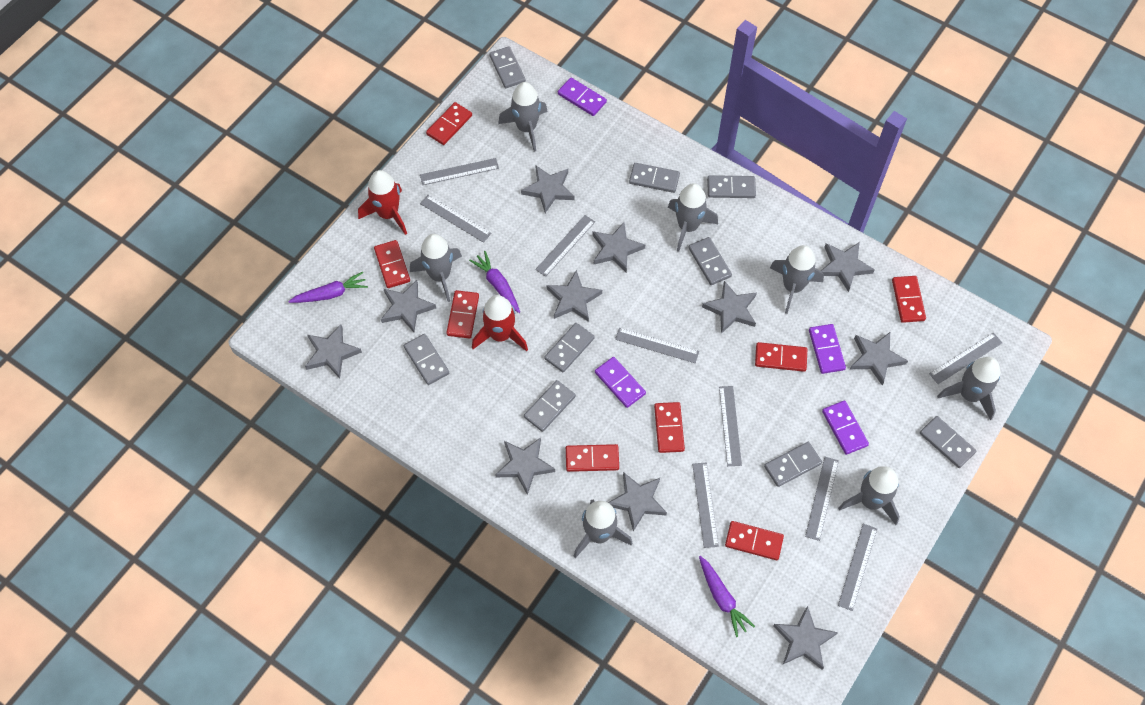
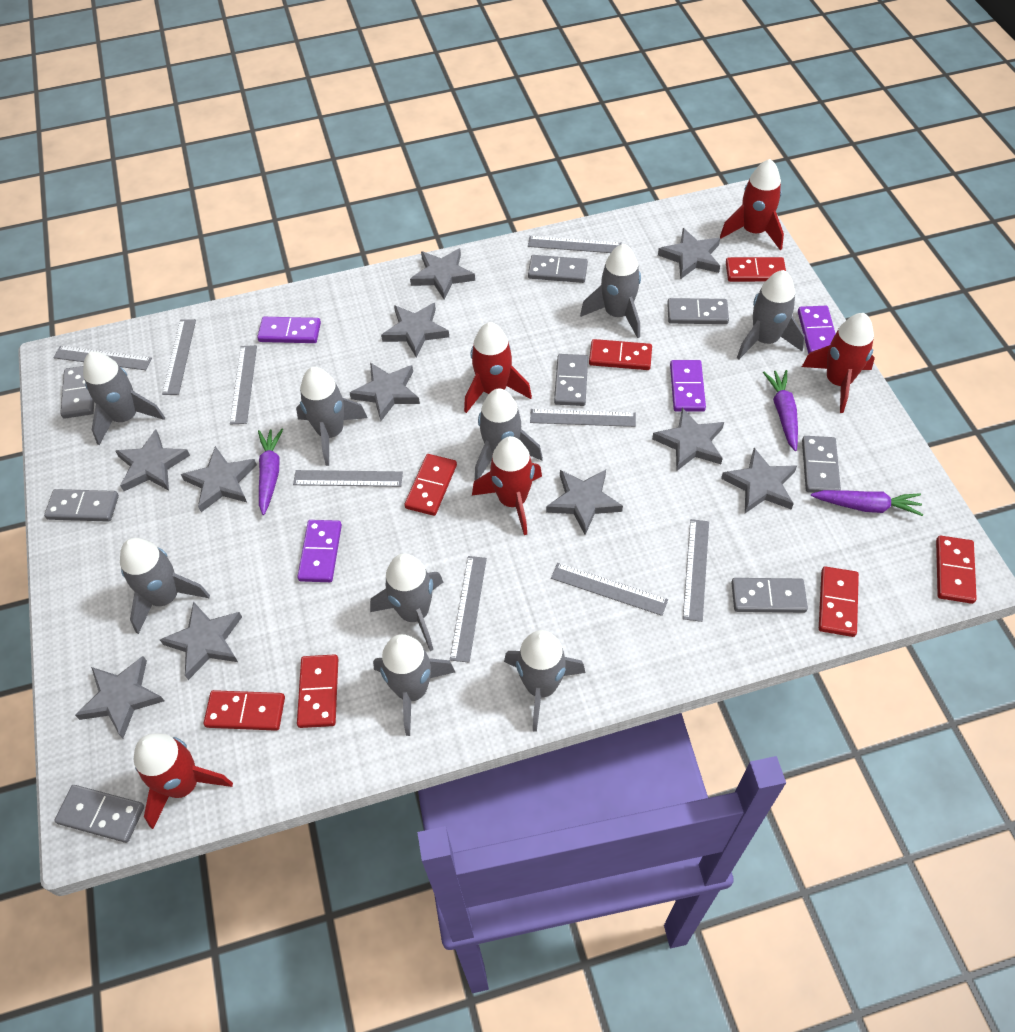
grey domino: [404,334,449,385] [489,46,526,88] [524,380,576,432] [544,323,595,373] [629,163,680,193] [688,237,732,285] [707,175,756,198] [764,442,822,487] [920,416,976,468] = 9 -> [44,489,119,522] [54,785,144,843] [60,366,94,418] [528,255,588,283] [554,354,588,406] [667,298,729,324] [731,578,808,613] [802,436,841,493] = 8
grey rocket: [410,234,462,302] [498,82,548,152] [574,499,632,558] [668,183,718,252] [770,245,824,314] [838,466,900,525] [937,357,1000,421] = 7 -> [83,351,165,445] [120,538,210,634] [296,367,367,466] [370,554,443,651] [373,634,455,736] [475,388,543,480] [504,630,586,732] [580,244,641,338] [737,270,805,359] = 9
red domino: [374,240,410,288] [426,102,472,145] [446,290,479,339] [566,444,619,472] [654,402,685,453] [725,521,784,560] [755,342,807,372] [892,276,926,323] = 8 -> [204,690,285,731] [297,654,338,728] [404,454,457,516] [589,339,652,370] [726,257,786,282] [819,566,859,637] [936,535,977,604] = 7
red rocket: [358,170,407,235] [472,295,528,352] = 2 -> [134,733,233,829] [464,322,532,413] [472,436,542,535] [720,159,784,250] [802,313,875,413] = 5

